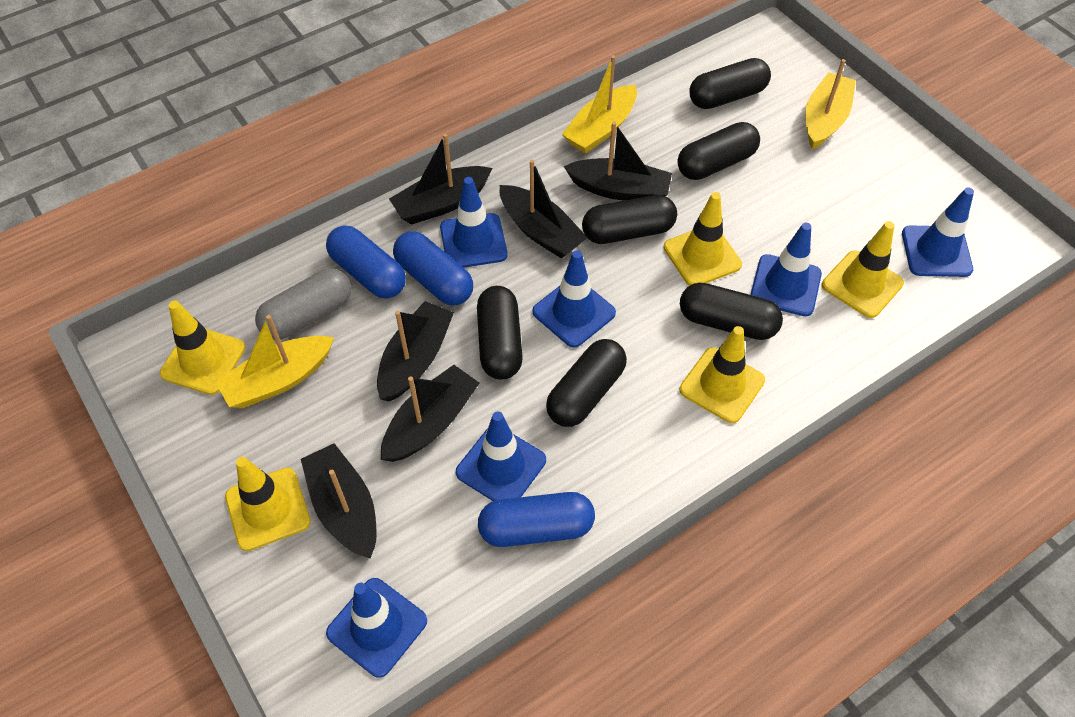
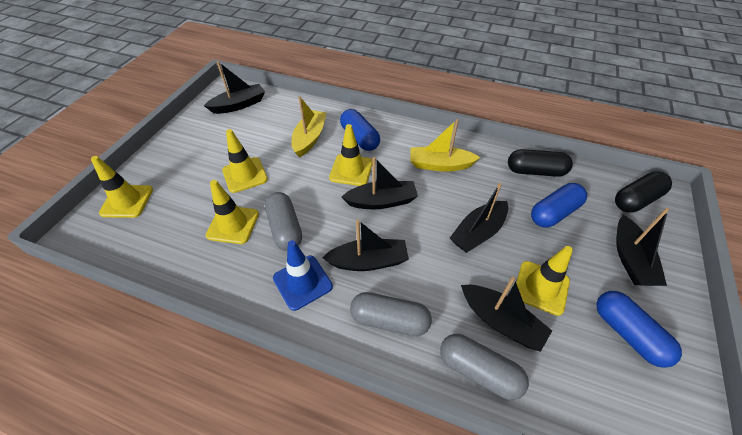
black capsule: [477,286,523,380] [546,339,627,427] [582,195,677,244] [678,122,760,180] [680,282,783,340] [689,58,771,109] = 6 -> [508,149,573,177] [615,171,672,213] = 2
blue traffic cone: [326,578,427,678] [440,177,508,268] [456,412,546,501] [532,250,616,347] [750,223,822,316] [902,187,974,277] = 6 -> [273,240,333,311] = 1
grey capsule: [255,268,351,340] = 1 -> [265,192,302,251] [350,292,432,336] [440,334,529,400] = 3
yellow boat: [215,315,334,408] [562,55,637,154] [805,59,856,149] = 3 -> [292,96,327,157] [410,119,481,171] = 2

